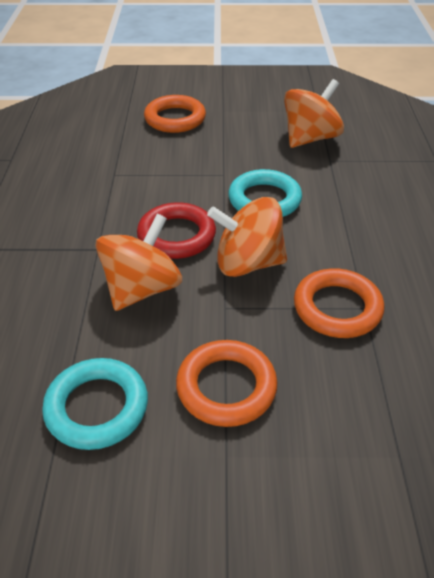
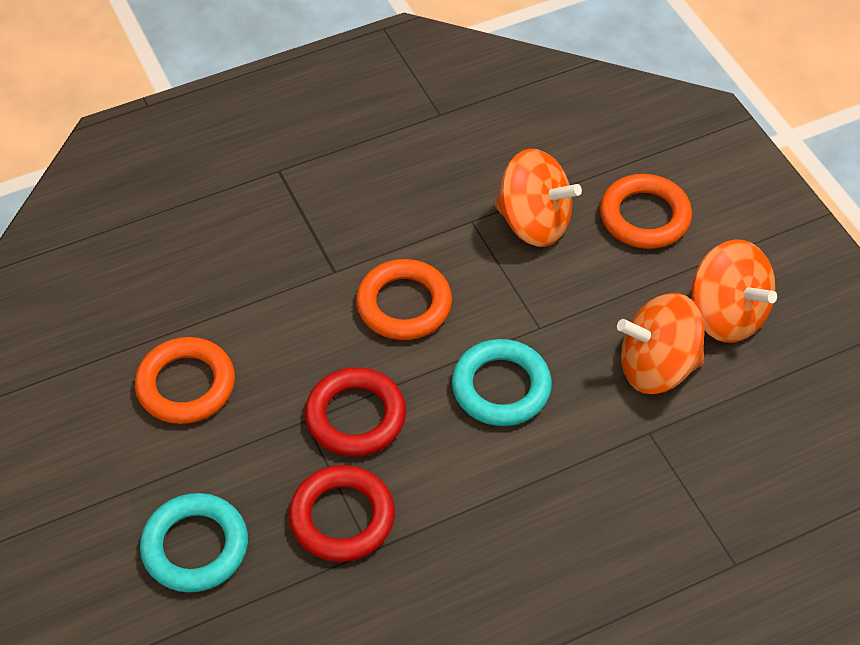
red ring: [137,202,216,259] = 1 -> [289,465,395,562] [305,367,406,457] = 2

